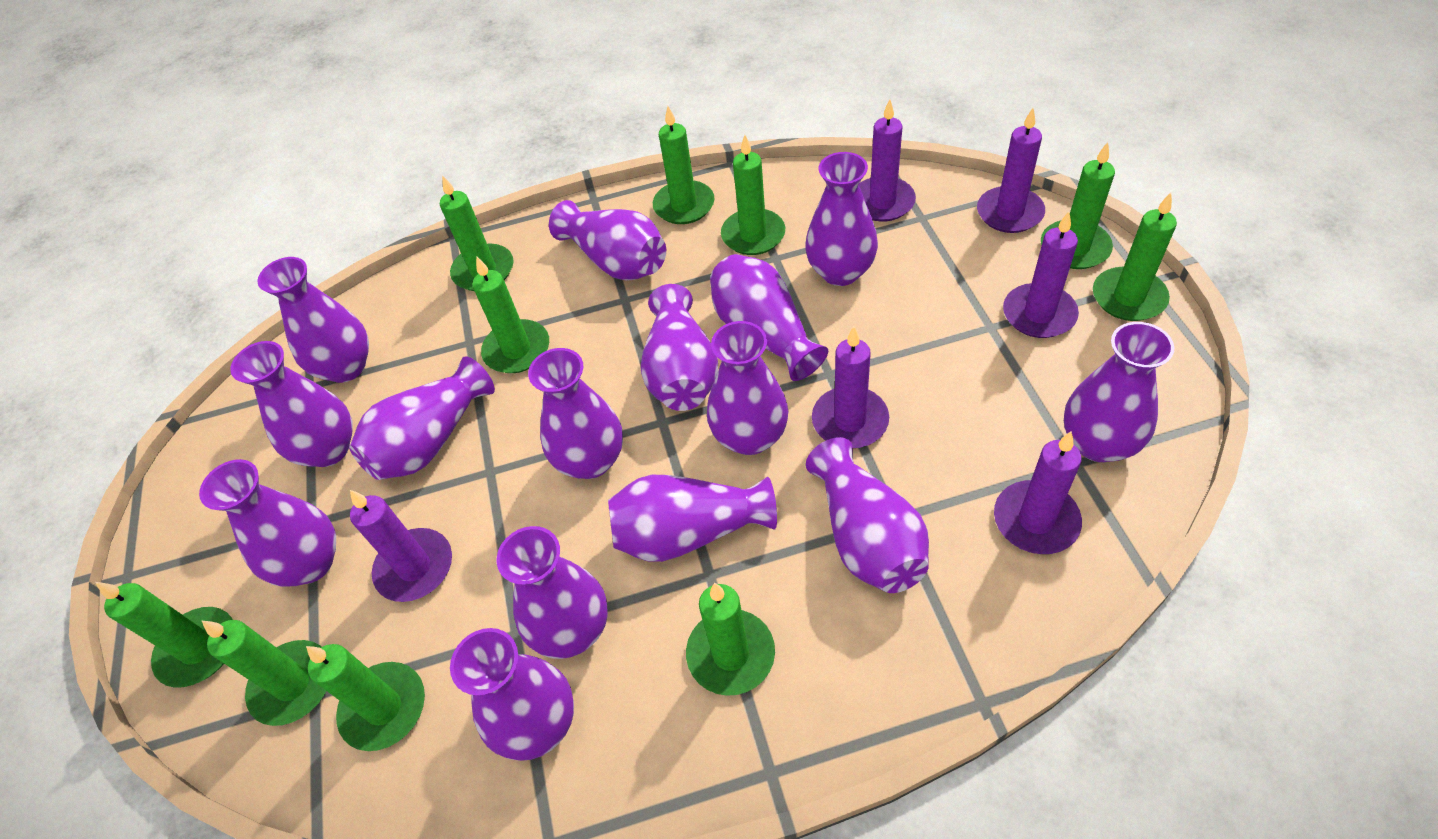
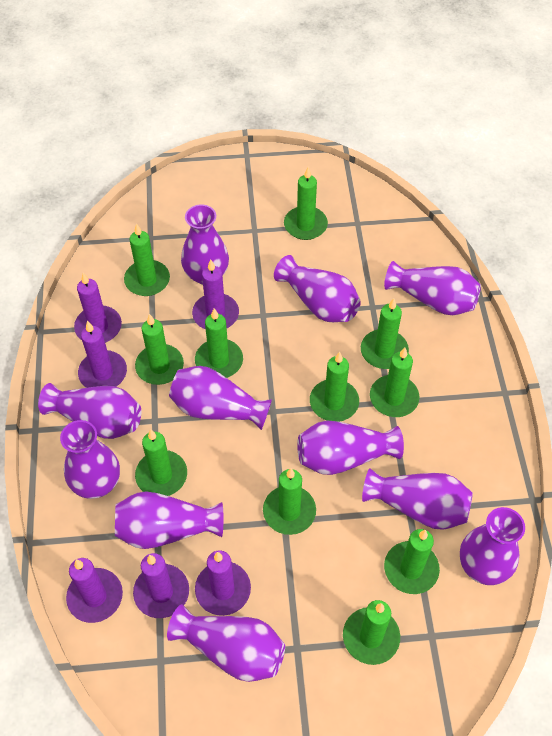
green candle: [95,582,233,688] [202,620,326,726] [306,644,425,751] [440,175,514,291] [472,256,549,373] [653,106,714,224] [686,583,775,696] [721,135,785,255] [1041,142,1115,269] [1093,193,1177,321] = 10 -> [124,223,170,296] [135,314,184,385] [135,429,187,496] [195,308,243,378] [263,468,316,535] [284,167,328,240] [310,352,359,421] [343,600,400,665] [361,298,409,369] [370,348,420,417] [384,529,440,594] = 11
purple vase: [199,459,336,586] [230,341,353,467] [257,257,369,383] [349,356,495,480] [450,628,574,761] [497,526,608,659] [528,348,623,479] [549,200,666,280] [608,475,777,562] [641,284,718,411] [707,321,788,455] [710,254,828,381] [805,152,878,286] [806,437,929,593] [1064,322,1174,462] = 15 -> [38,383,141,439] [60,420,120,499] [115,491,223,549] [167,604,285,682] [169,366,272,430] [181,205,229,285] [274,255,361,322] [297,420,404,475] [362,469,473,530] [384,261,481,315] [460,507,525,585] = 11

